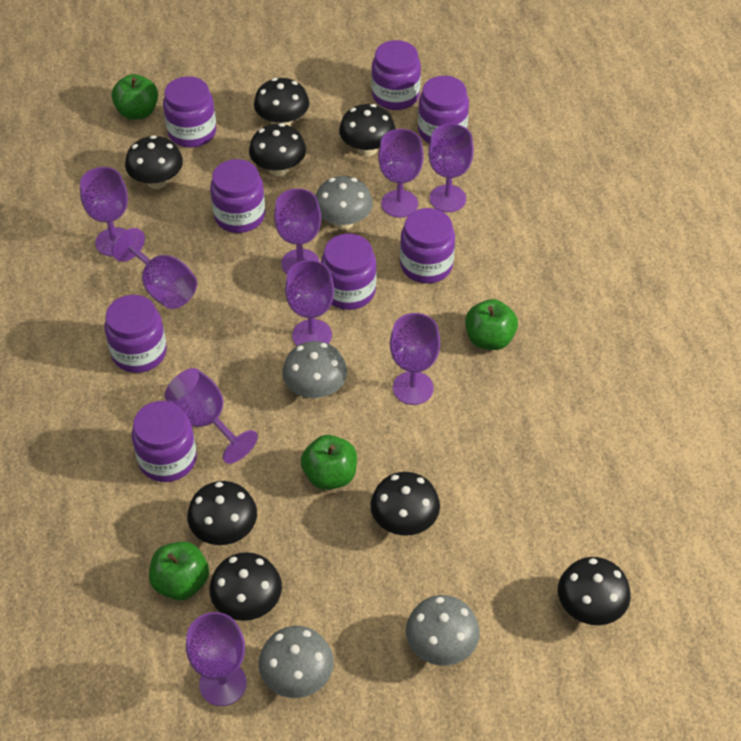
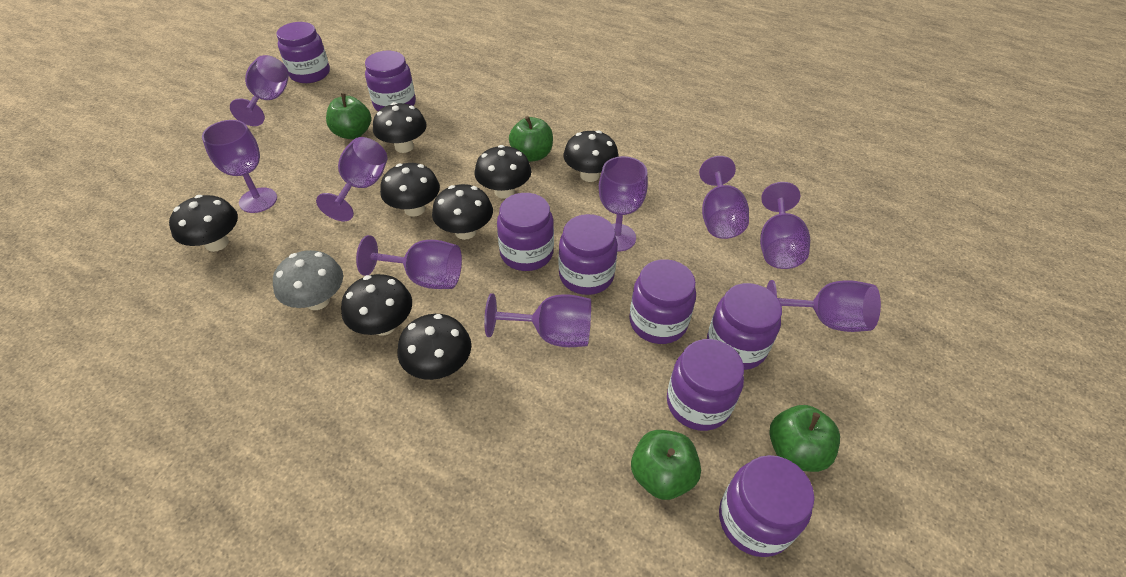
grey mushroom: [259,626,334,698] [282,341,347,399] [316,176,373,230] [406,595,480,666] = 4 -> [273,250,343,310] = 1

